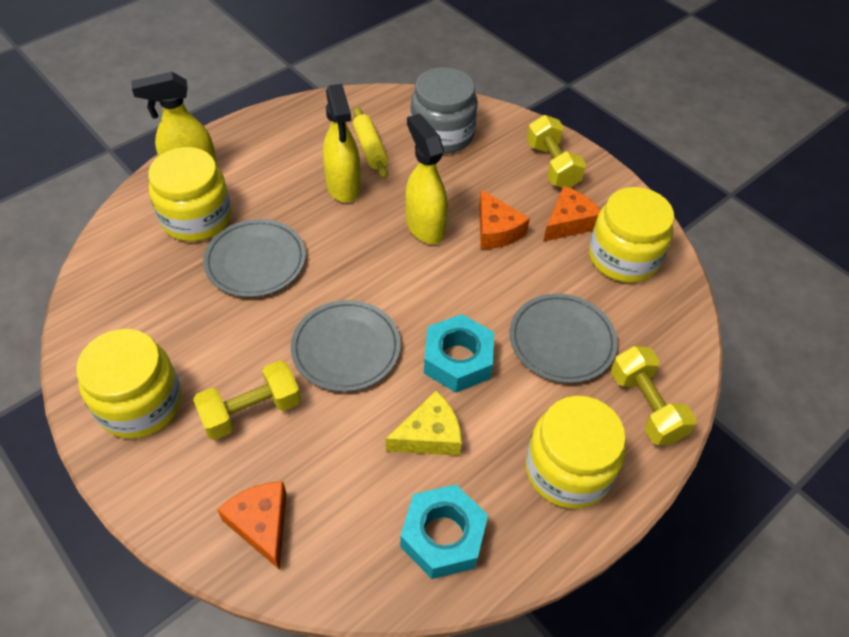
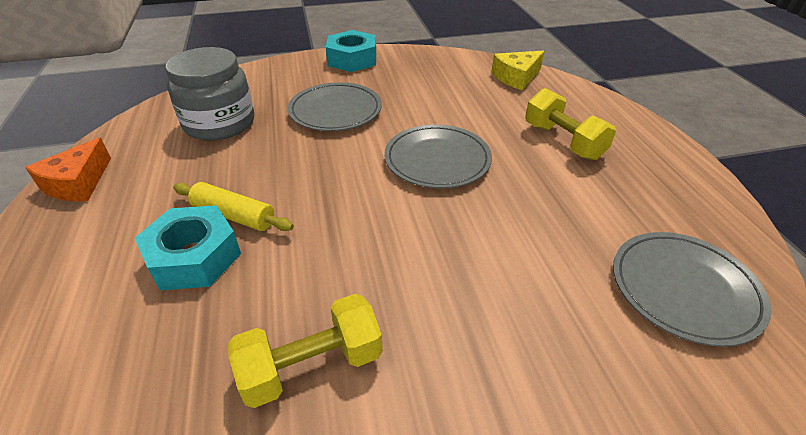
orange cheese: [217,481,287,570] [479,189,530,249] [543,186,601,242] = 3 -> [25,138,111,201] = 1
yellow dumbbell: [193,360,301,440] [527,115,586,188] [611,346,696,445] = 3 -> [228,294,383,408] [525,88,616,160] = 2
yellow jar: [76,329,182,439] [148,147,232,242] [525,396,626,509] [589,187,674,283] = 4 -> none = 0
yellow spray bottle: [131,72,218,167] [323,84,361,203] [405,114,448,244] = 3 -> none = 0

